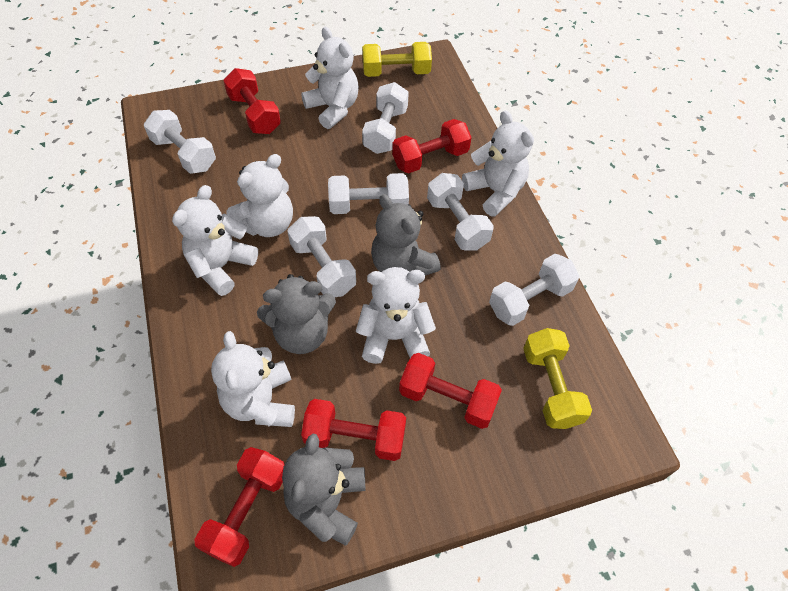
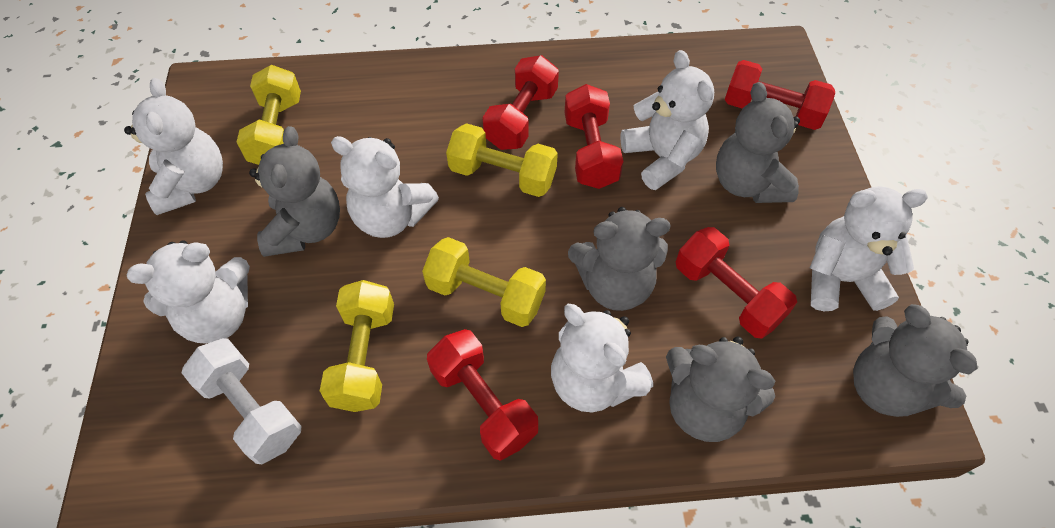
grey teddy bear: [257,274,336,354] [282,434,366,546] [371,194,441,276] = 3 -> [249,126,340,257] [568,207,671,311] [666,337,775,442] [716,82,800,203] [853,304,978,417] = 5
white dumbbell: [144,110,216,174] [287,216,356,297] [328,173,409,214] [362,82,409,154] [427,173,494,251] [489,254,579,326] = 6 -> [182,338,301,464] = 1
yellow dumbbell: [362,42,432,77] [523,328,592,429] = 2 -> [236,65,301,165] [320,280,394,412] [422,237,546,327] [446,123,558,197] = 4

